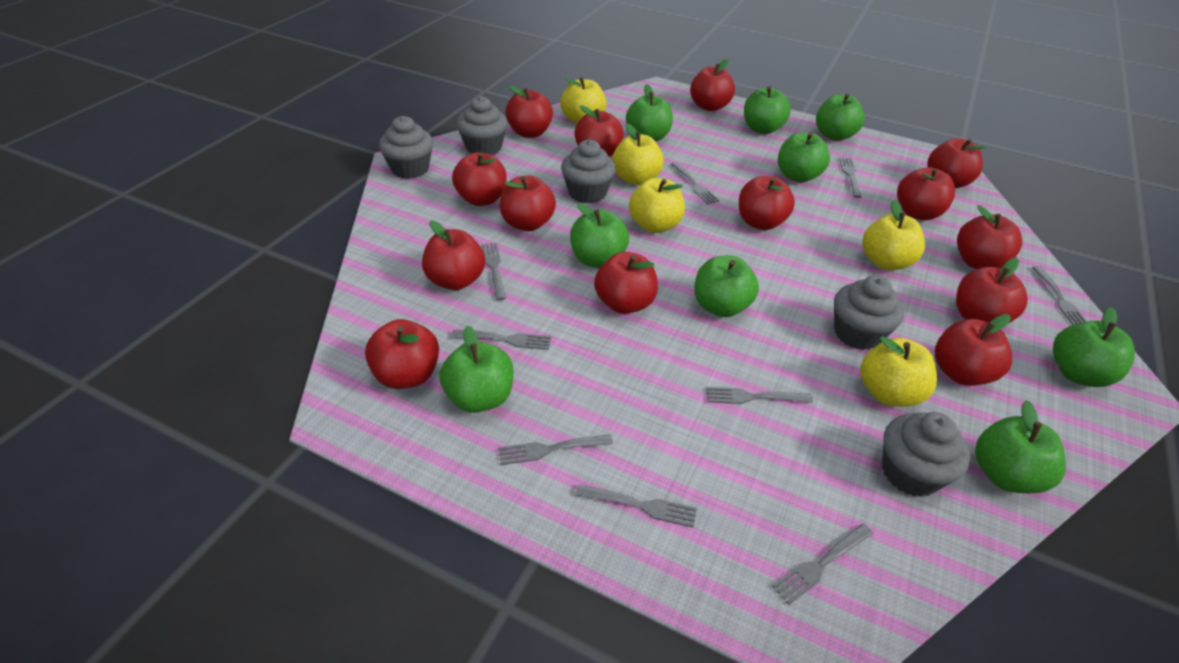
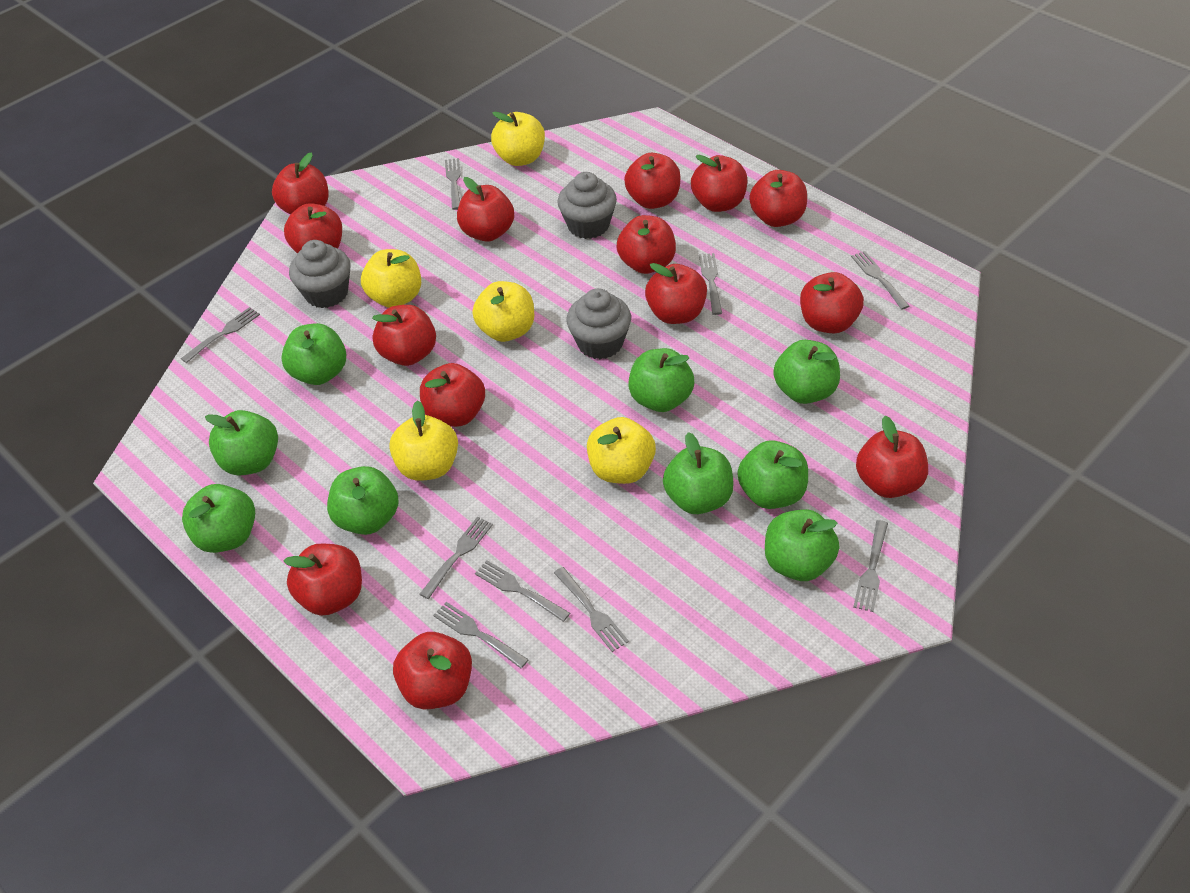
grey cupcake: [379,116,433,179] [456,96,508,155] [561,140,616,204] [834,276,904,350] [882,412,970,497] = 5 -> [289,240,351,308] [558,172,617,239] [567,288,631,359] = 3

